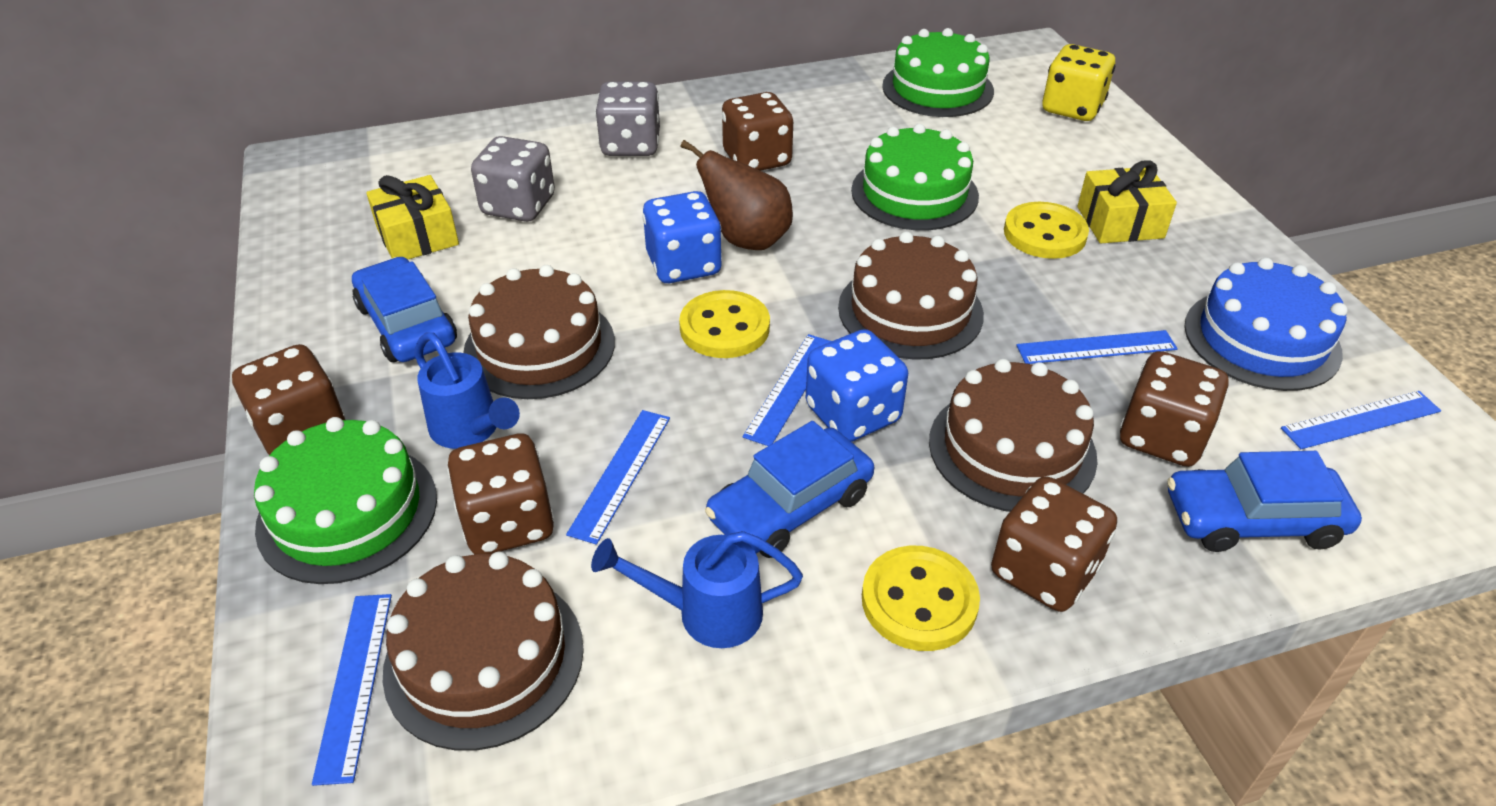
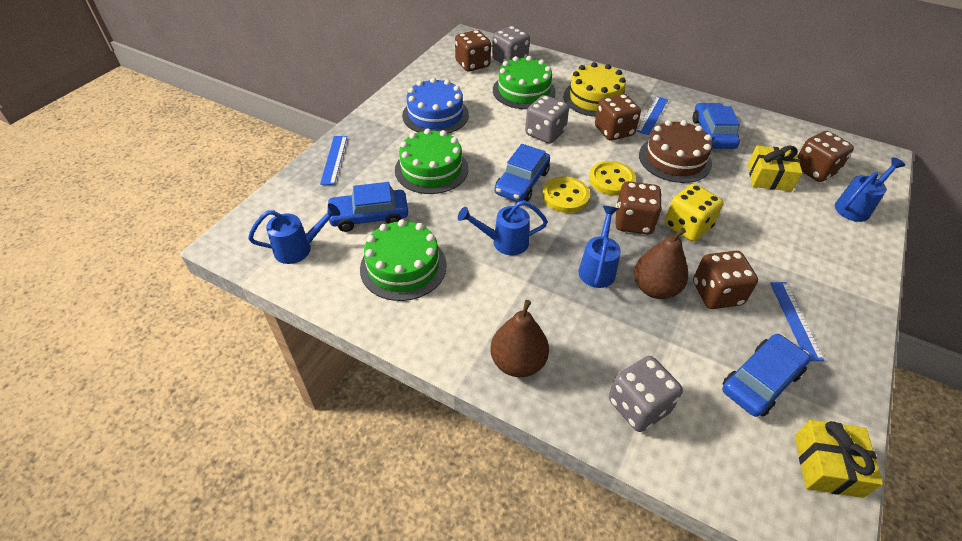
blue car: [352,257,457,362] [705,421,874,558] [1167,451,1362,552] = 3 -> [326,182,408,232] [494,144,550,202] [692,103,740,149] [722,334,810,417] = 4
blue dice: [642,191,722,283] [806,329,908,442] = 2 -> none = 0
blue ruler: [312,594,392,786] [566,410,670,545] [743,334,831,446] [1016,330,1178,364] [1281,391,1441,449] = 5 -> [320,136,347,185] [636,96,668,135] [770,282,825,361] = 3
blue watering can: [415,332,520,449] [591,531,803,648] = 2 -> [248,203,340,264] [458,200,548,255] [578,206,621,288] [835,157,905,222] = 4
brown cake: [382,552,584,751] [463,265,615,399] [838,231,984,360] [929,359,1097,512] = 4 -> [639,120,713,183] = 1
brown pear: [681,140,793,250] = 1 -> [491,300,549,377] [634,228,688,299] = 2
grey dice: [471,136,555,222] [595,81,660,156] = 2 -> [492,26,530,64] [525,95,569,144] [609,356,683,432] = 3
yellow button: [679,290,770,358] [862,546,980,651] [1004,202,1089,259] = 3 -> [542,177,590,213] [589,161,636,196] = 2
yellow cake: none = 0 -> [563,62,626,117] = 1

